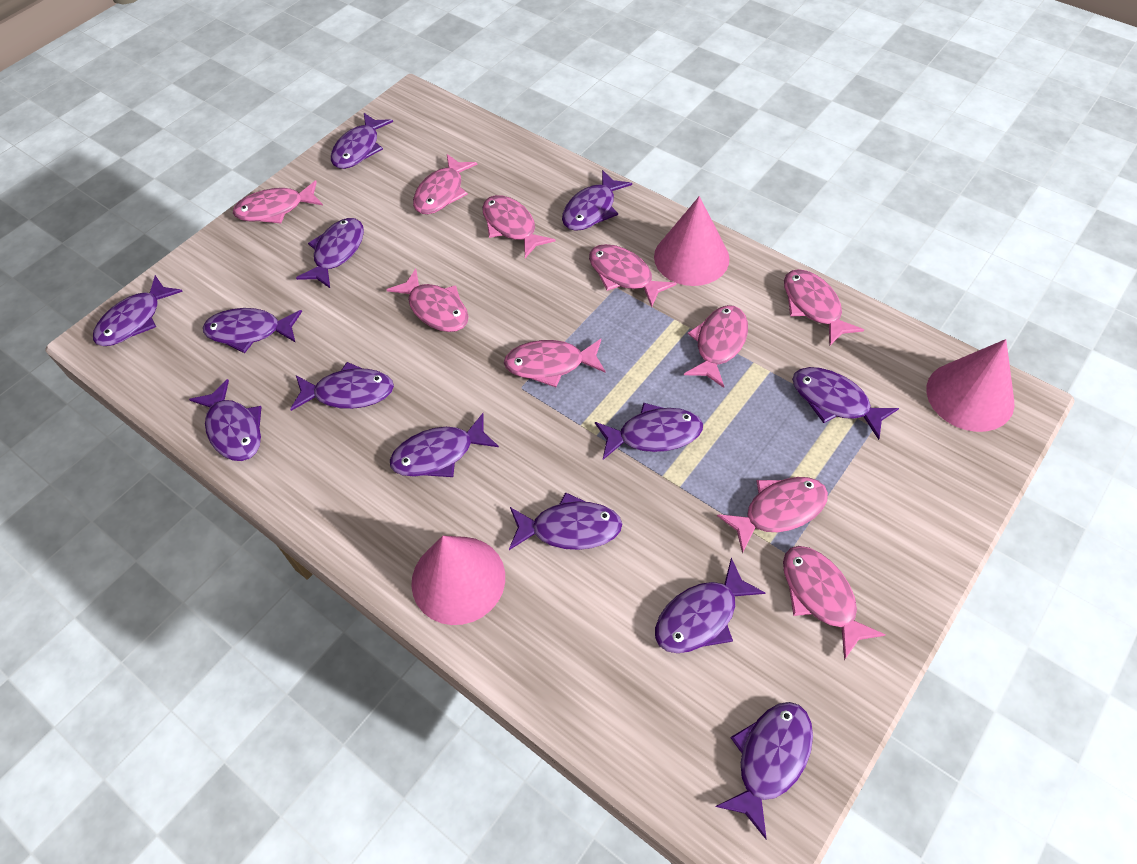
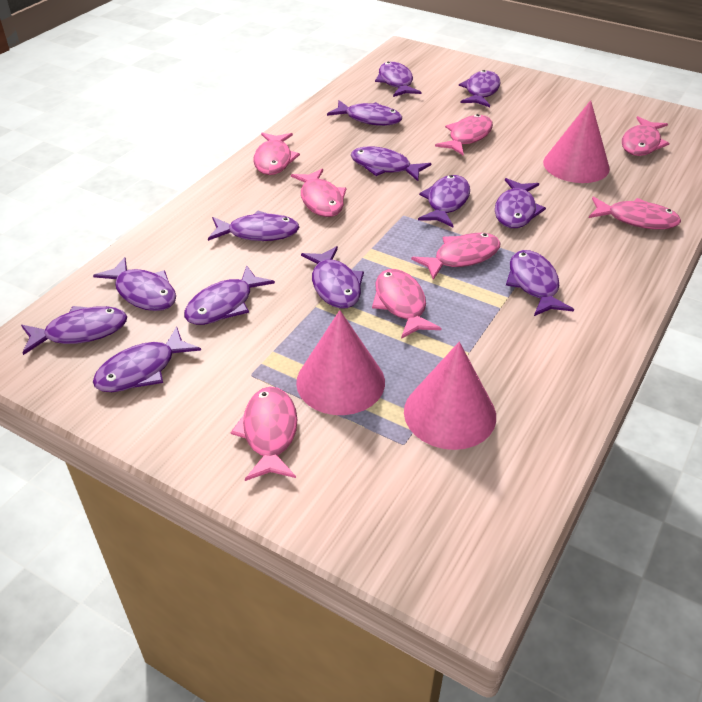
pink fish: [233,180,323,224] [387,269,469,332] [413,154,478,214] [482,195,555,258] [504,339,606,387] [589,244,677,307] [684,305,748,388] [717,477,828,554] [783,546,886,660] [784,269,864,346] = 10 -> [231,387,297,481] [253,133,300,175] [291,168,346,217] [372,269,442,339] [411,233,501,280] [435,114,493,156] [589,197,681,229] [622,116,670,156] = 8

